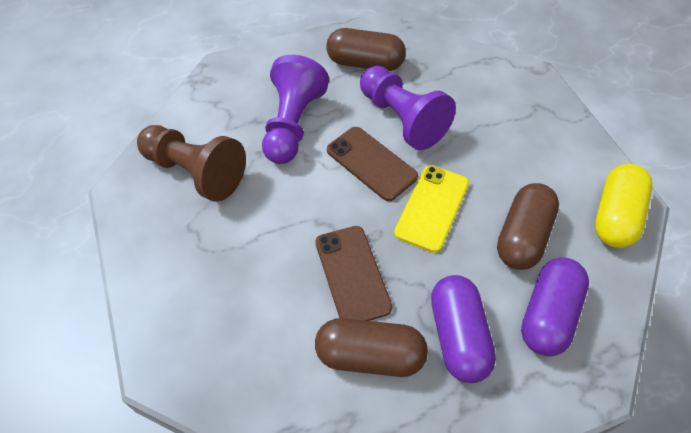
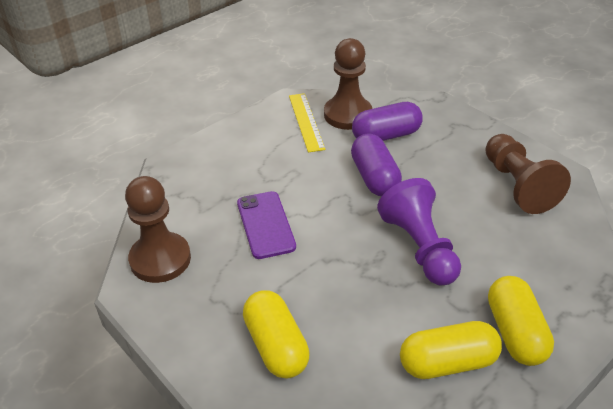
brown capsule: [315,318,428,377] [326,28,406,71] [497,183,559,270] = 3 -> none = 0
brown pawn: [137,125,246,202] = 1 -> [125,176,191,283] [324,38,372,130] [485,134,571,214] = 3
brown phone: [315,226,392,321] [327,127,418,201] = 2 -> none = 0
purple pawn: [262,55,329,164] [360,66,456,150] = 2 -> [377,178,461,285] = 1
purple phone: none = 0 -> [237,191,296,259] = 1
yellow capsule: [595,164,652,248] = 1 -> [243,291,310,379] [400,321,502,379] [488,276,554,366] = 3
yellow phone: [394,165,469,253] = 1 -> none = 0
yellow ruler: none = 0 -> [289,93,325,152] = 1

